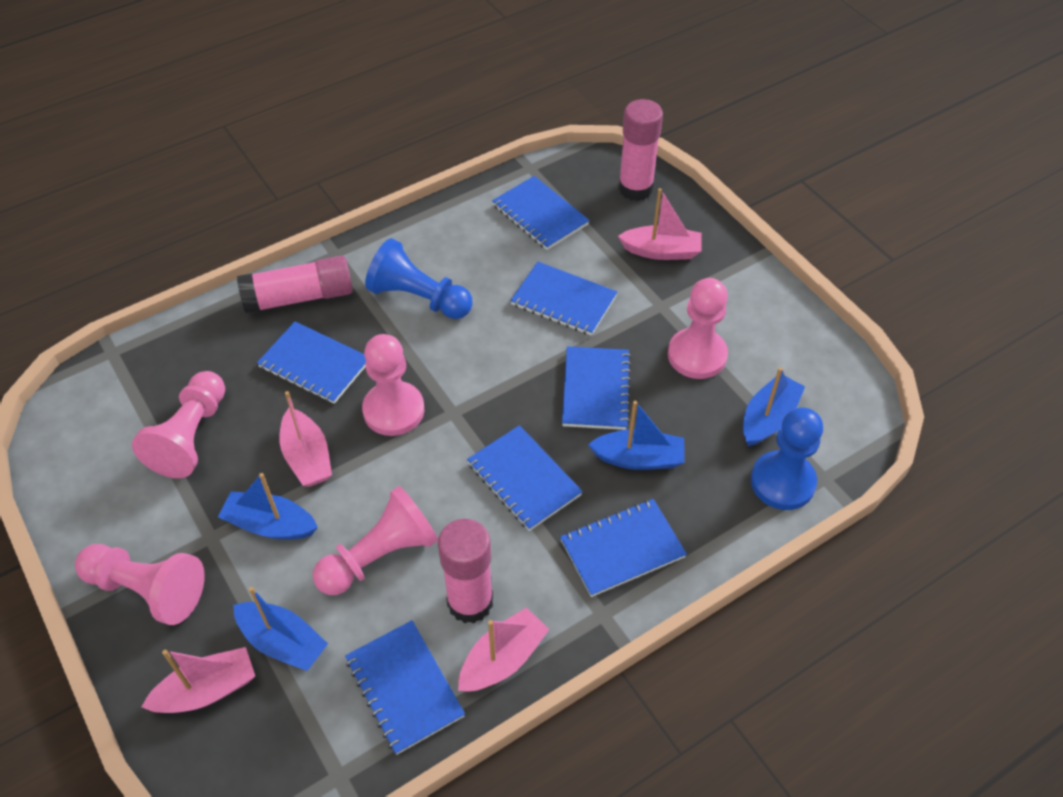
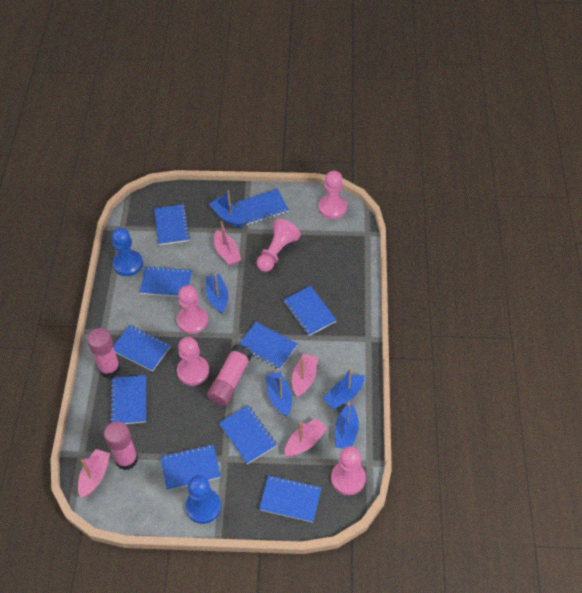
blue boat: [218,473,318,540] [233,587,328,671] [588,401,685,470] [743,367,805,446] = 4 -> [206,274,228,314] [209,191,244,227] [266,372,292,416] [323,367,364,409] [335,403,359,449] = 5
blue notebook: [257,321,366,404] [345,620,465,755] [467,425,583,531] [492,176,590,250] [510,262,617,336] [560,499,687,597] [562,346,631,430] = 7 -> [110,375,146,424] [113,325,171,372] [140,266,192,297] [154,204,190,245] [161,444,221,490] [219,405,277,464] [236,189,289,225] [239,322,297,370] [259,475,322,523] [283,286,337,336] = 10

